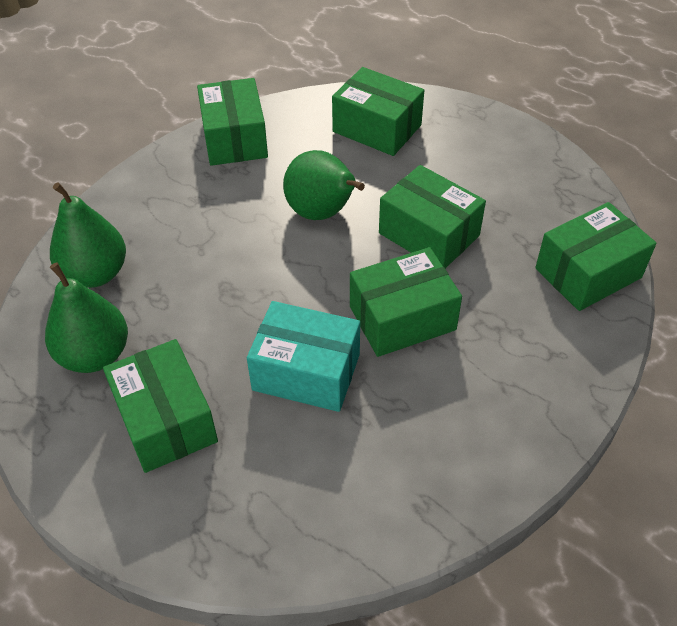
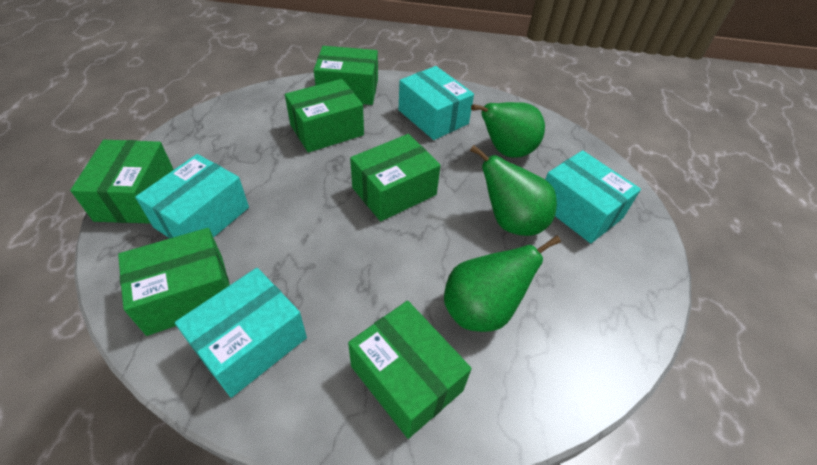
turquoise box: [247,301,360,412] = 1 -> [135,154,249,238] [175,268,307,398] [399,66,474,140] [545,150,641,243] = 4

